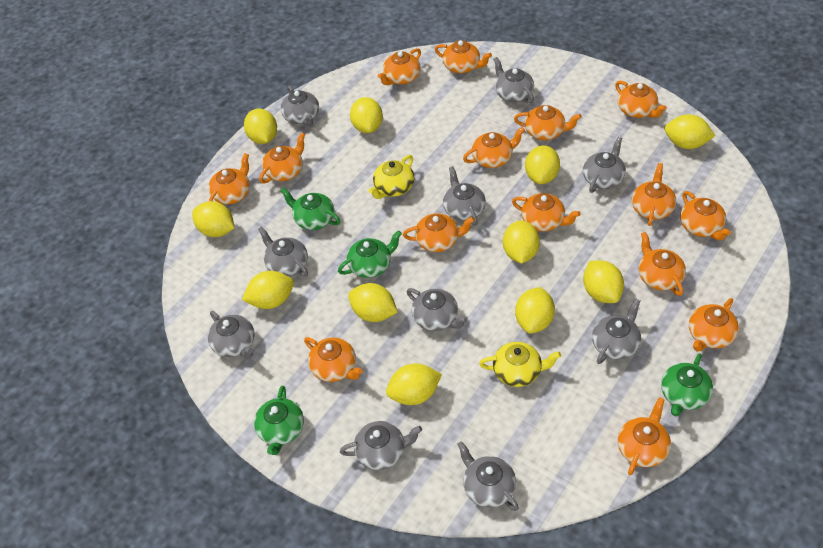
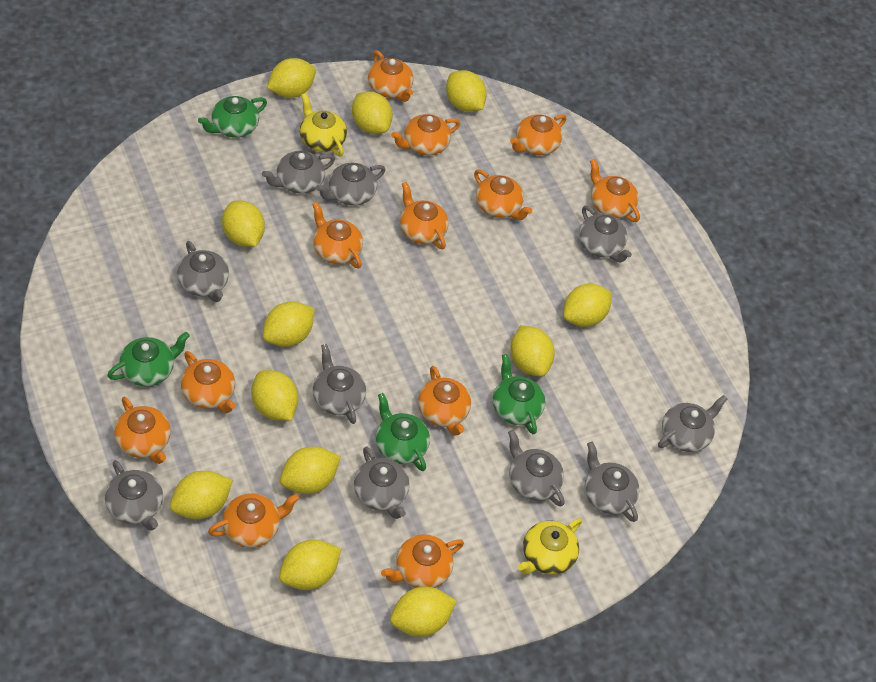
orange teapot: [208,153,250,204] [259,132,306,183] [304,337,363,382] [378,48,421,85] [403,213,475,252] [435,40,492,73] [463,127,525,168] [512,193,580,232] [514,105,581,140] [615,81,667,118] [618,397,671,475] [632,163,676,226] [639,232,686,296] [680,191,731,241] [689,298,739,352] = 15 -> [114,397,171,464] [181,351,236,413] [208,493,299,548] [312,202,363,268] [368,51,414,102] [381,534,464,588] [391,114,460,156] [400,182,449,249] [418,366,471,436] [474,170,532,220] [510,114,566,155] [590,159,640,222] = 12
yellow lemon: [192,201,234,237] [242,271,294,309] [244,109,277,144] [348,283,398,322] [350,97,383,133] [386,364,442,405] [503,220,540,264] [515,287,555,334] [525,145,560,184] [583,260,624,303] [664,114,715,149] = 11 -> [170,471,233,519] [222,200,265,247] [251,370,298,421] [263,301,315,347] [267,58,316,98] [279,540,341,590] [280,446,341,494] [352,91,393,134] [390,586,457,637] [446,70,487,112] [510,325,555,377] [563,284,612,327] = 12

